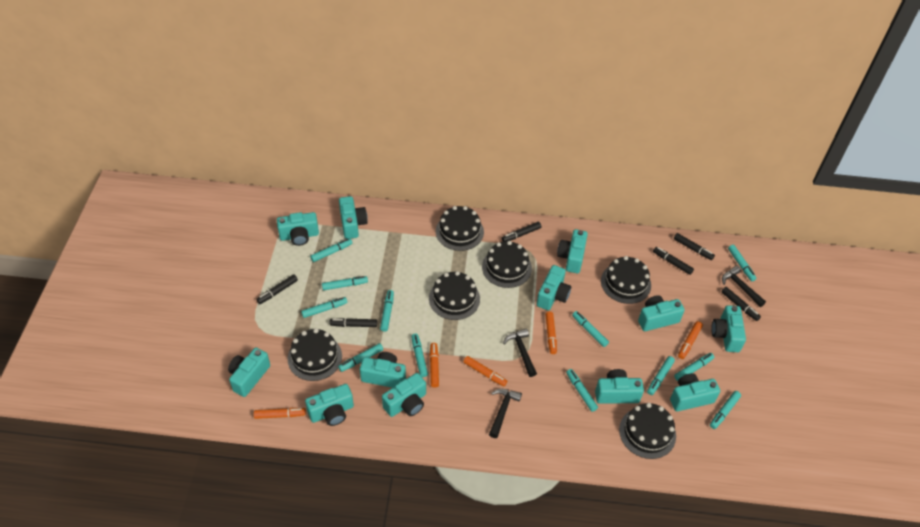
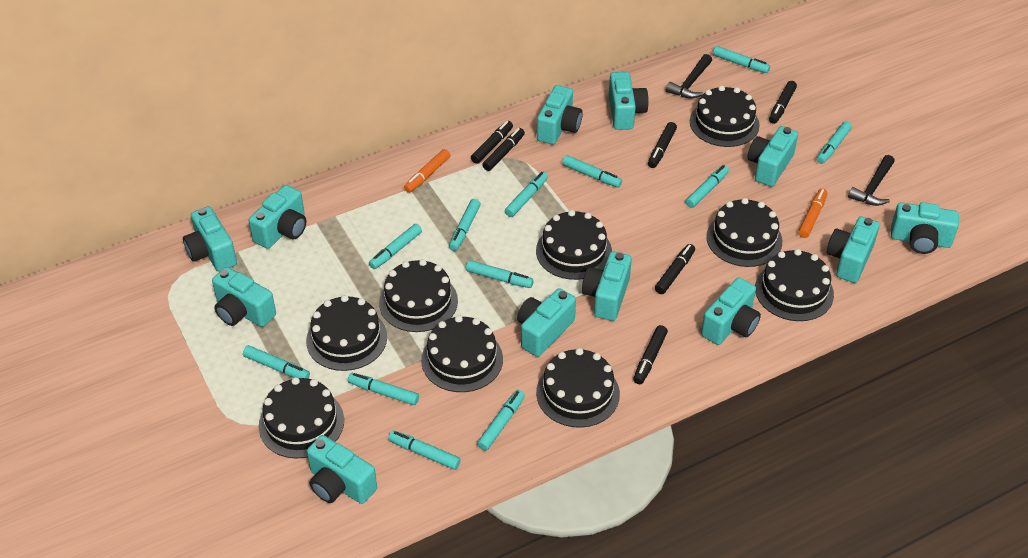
black cake: [288,328,342,381] [429,271,480,320] [436,206,484,251] [482,241,532,288] [601,256,651,304] [619,403,676,459] = 6 -> [259,377,344,459] [306,295,387,371] [379,259,458,332] [421,315,503,392] [536,210,612,280] [536,348,620,428] [690,86,760,147] [706,198,782,267] [755,249,834,321] = 9
black hammer: [489,389,522,438] [503,328,537,377] [722,266,766,307] = 3 -> [666,54,712,98] [848,155,895,206] = 2
orange marker: [254,408,306,419] [430,343,439,388] [464,356,507,386] [545,312,557,354] [678,321,703,359] = 5 -> [404,149,450,193] [798,189,827,238] = 2

